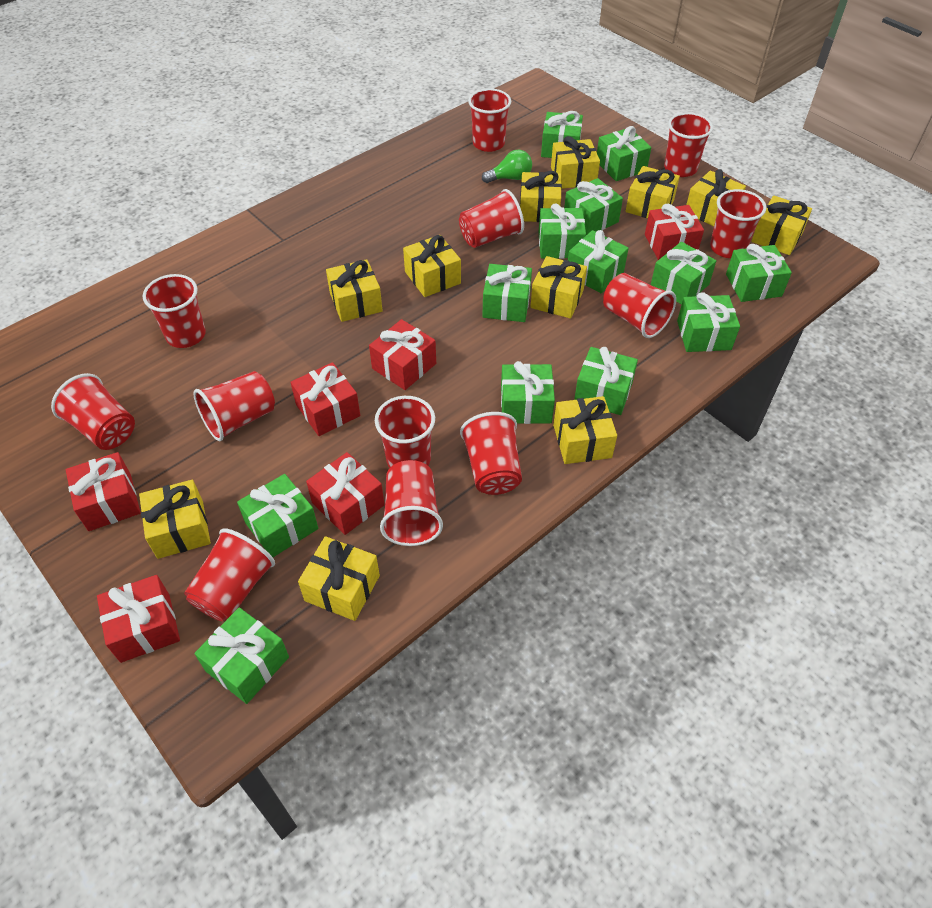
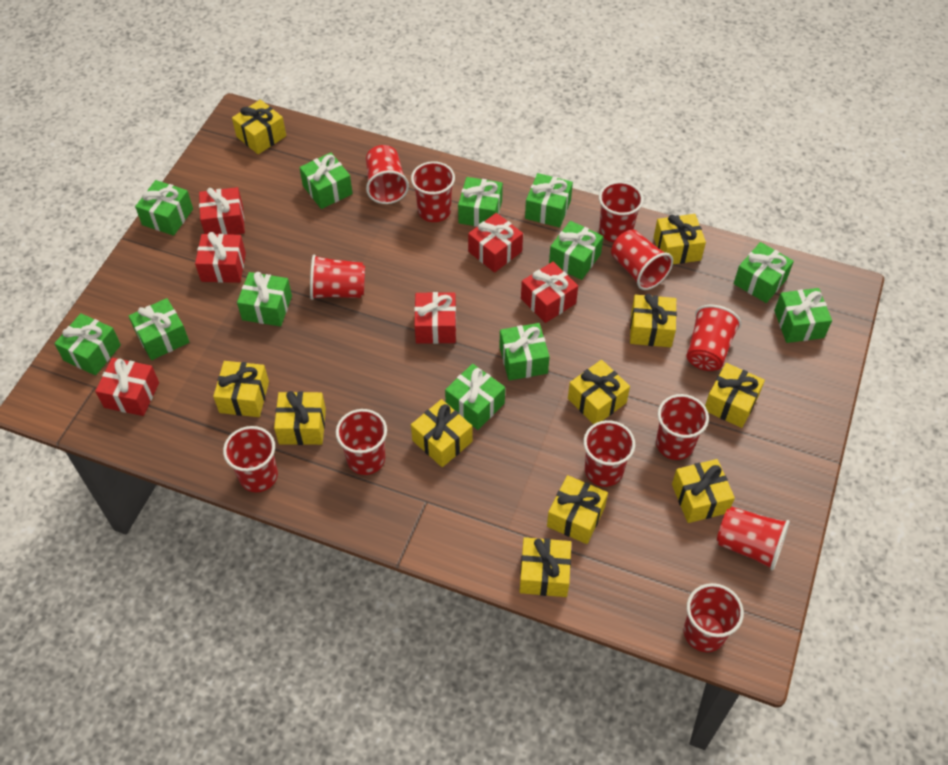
green gift: [194,607,289,704] [237,474,318,557] [482,264,532,322] [501,361,555,424] [538,203,586,259] [541,111,583,158] [564,178,623,235] [568,230,629,293] [574,347,638,415] [597,126,651,181] [651,242,716,305] [677,292,740,352] [726,244,792,302] = 13 -> [54,313,121,376] [129,298,190,360] [135,180,193,236] [237,272,292,326] [299,153,353,209] [445,364,505,430] [458,177,503,227] [499,323,550,381] [525,173,573,228] [549,221,604,280] [734,242,794,303] [774,288,832,343] = 12
green light bulb: [482,150,532,183] = 1 -> none = 0

